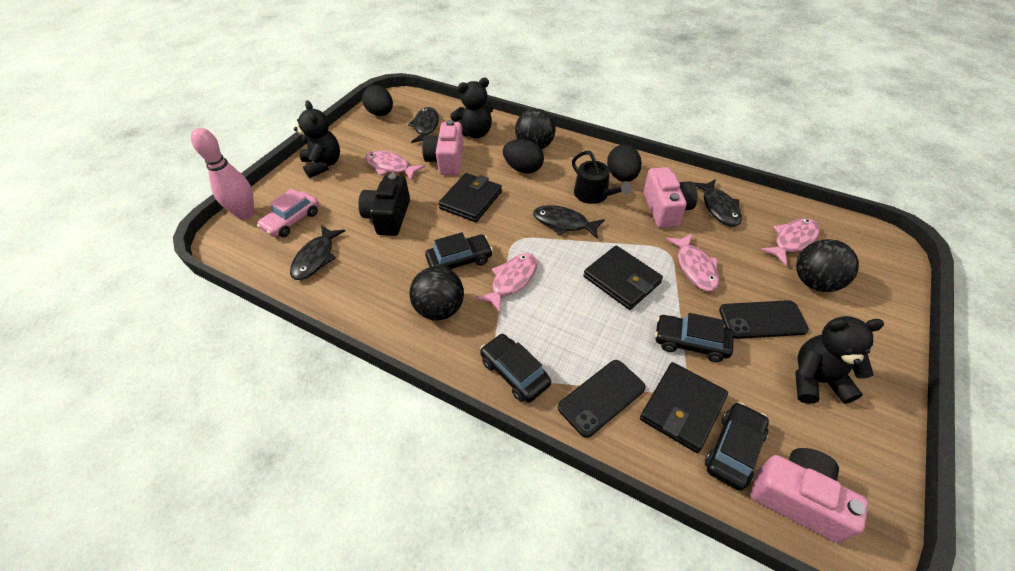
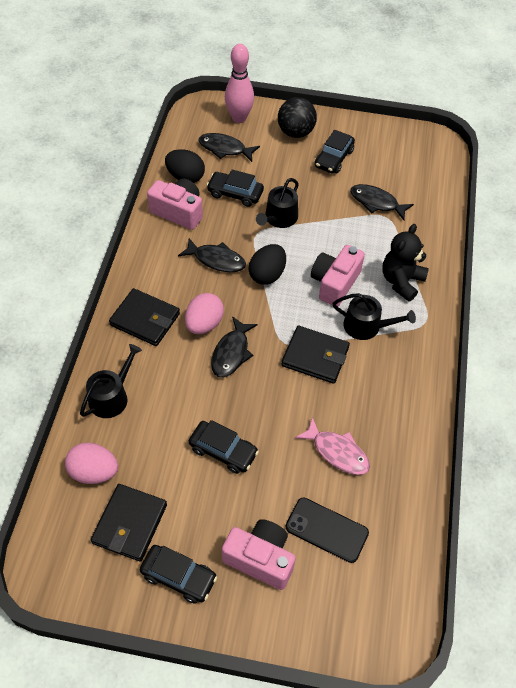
black ball: [410,266,464,320] [515,108,556,149] [796,239,859,292] = 3 -> [278,97,317,138] = 1
black camera: [358,174,410,236] = 1 -> none = 0
black egg: [362,85,393,116] [503,139,544,173] [607,145,642,182] = 3 -> [165,149,205,183] [249,244,286,285] = 2
black phone: [558,360,646,438] [719,300,809,339] = 2 -> [285,498,369,563] = 1
black teddy bear: [294,100,340,178] [450,78,493,138] [796,316,884,404] = 3 -> [382,224,429,302] = 1
black watering can: [572,151,632,204] = 1 -> [80,344,142,418] [256,178,299,228] [332,293,416,340] = 3
pink car: [257,188,319,237] = 1 -> none = 0
pink egg: none = 0 -> [65,443,118,484] [185,293,224,334] = 2
pink fish: [365,151,425,180] [475,253,538,312] [666,233,719,291] [760,218,820,266] = 4 -> [295,417,370,475] = 1

